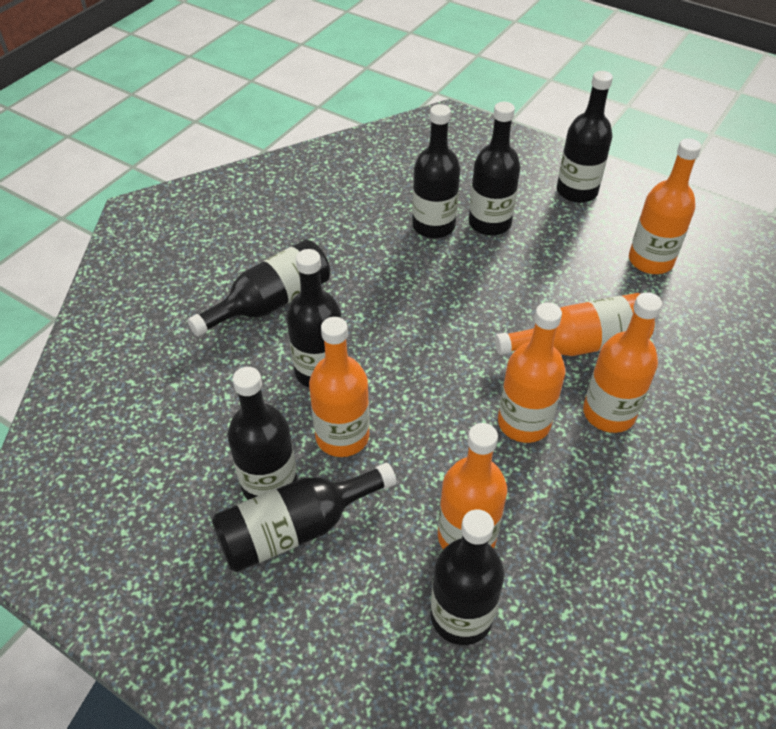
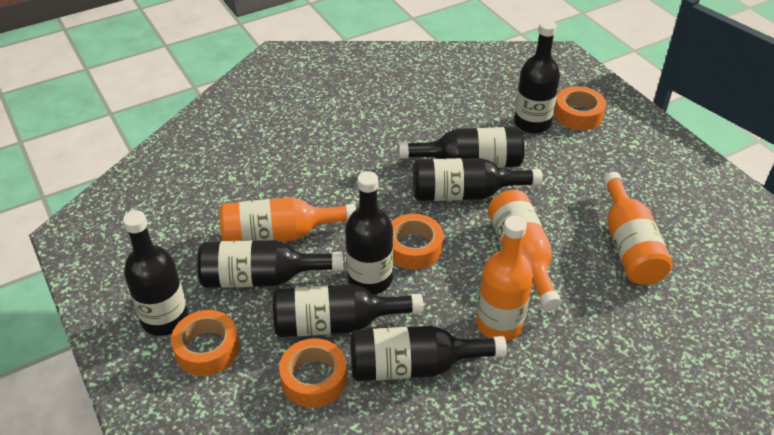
orange bottle: [309,317,370,457] [438,423,507,549] [495,293,655,356] [498,302,566,443] [583,292,662,433] [629,138,701,274] = 6 -> [219,197,356,242] [476,216,533,341] [488,190,561,311] [603,172,673,285] = 4
orange tape: none = 0 -> [171,310,239,376] [279,338,347,408] [391,214,443,270] [554,86,606,130] = 4

